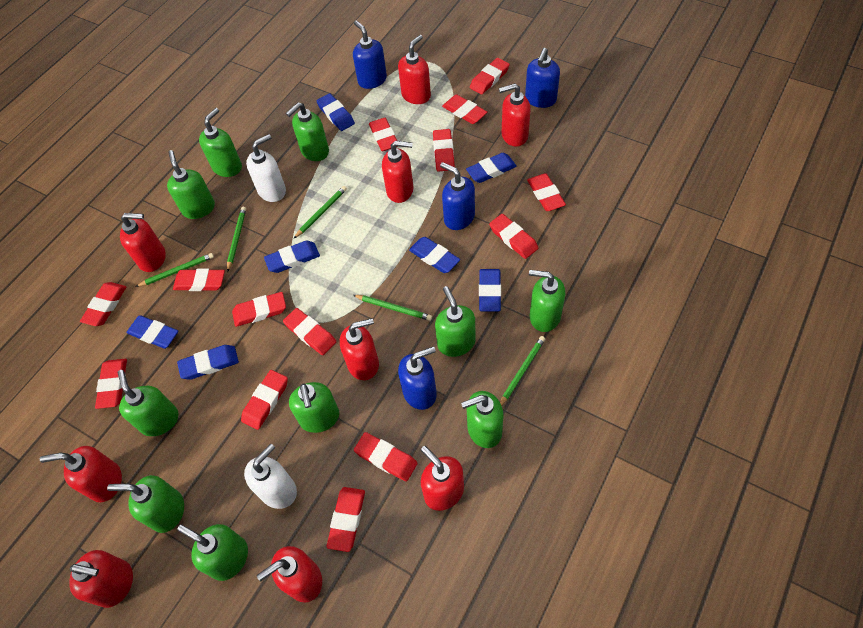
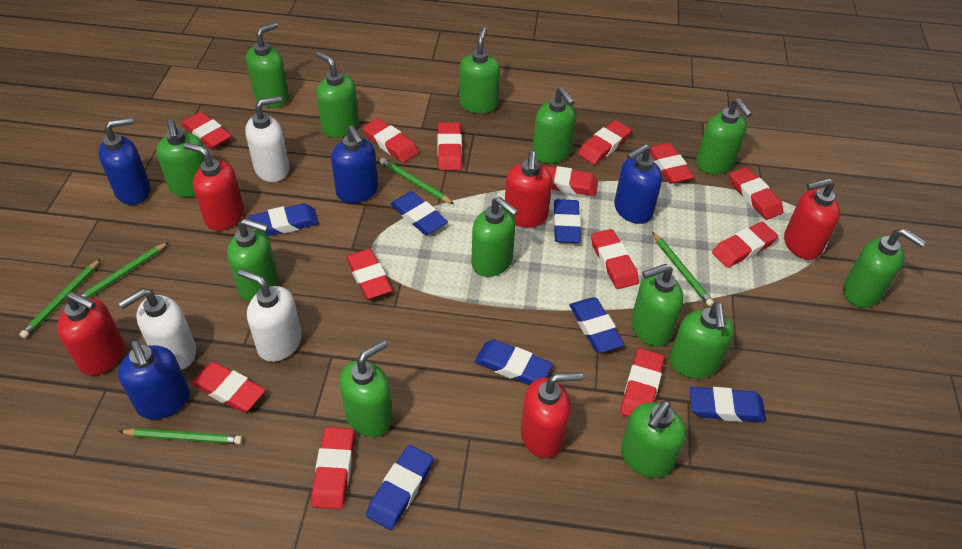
green soap dispenser: [107,475,184,533] [118,370,179,436] [167,150,215,219] [177,524,248,581] [199,108,242,177] [286,102,329,161] [289,382,339,433] [435,286,476,357] [461,391,504,448] [529,270,565,332] = 10 -> [156,119,205,197] [227,218,278,302] [246,22,289,108] [315,51,359,138] [339,340,393,437] [459,27,500,114] [471,197,518,277] [532,87,577,163] [621,400,686,478] [631,264,684,346] [669,302,734,379] [696,98,752,174] [843,228,926,308] = 13
red eraser: [80,282,126,326] [95,359,127,409] [173,269,225,291] [232,292,286,327] [241,370,288,430] [283,308,336,355] [327,487,365,552] [354,432,418,482] [369,118,398,151] [433,129,455,172] [442,94,487,124] [470,58,510,94] [489,214,538,259] [527,173,566,211] = 14 -> [181,112,232,149] [191,362,265,412] [312,427,354,509] [346,249,392,299] [363,118,419,163] [437,122,462,170] [541,165,598,196] [578,120,632,165] [591,229,639,289] [620,348,665,417] [650,143,694,184] [712,222,778,268] [730,167,783,220] = 13
red soap dispenser: [40,446,122,502] [69,550,133,608] [120,213,166,272] [257,546,322,602] [340,318,379,380] [382,141,413,203] [398,35,431,104] [421,446,464,511] [499,83,531,147] = 9 -> [57,292,125,376] [183,142,244,231] [505,151,553,227] [521,372,583,458] [784,178,840,260] = 5
white soap dispenser: [244,444,297,509] [246,134,286,202] = 2 -> [118,288,196,370] [238,269,302,362] [245,96,290,182] = 3

